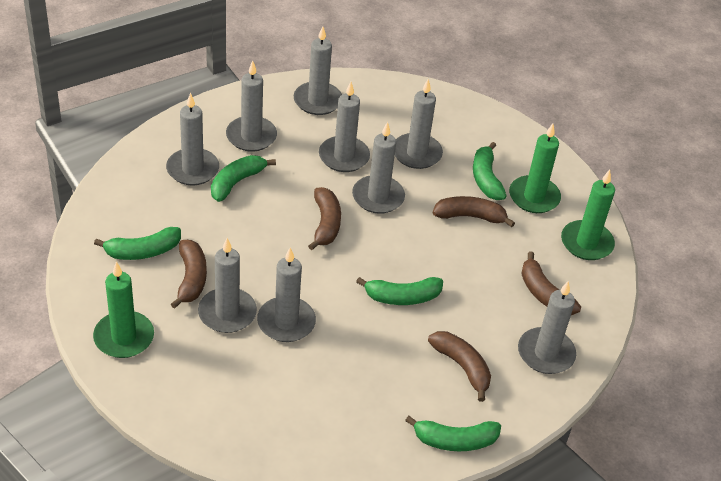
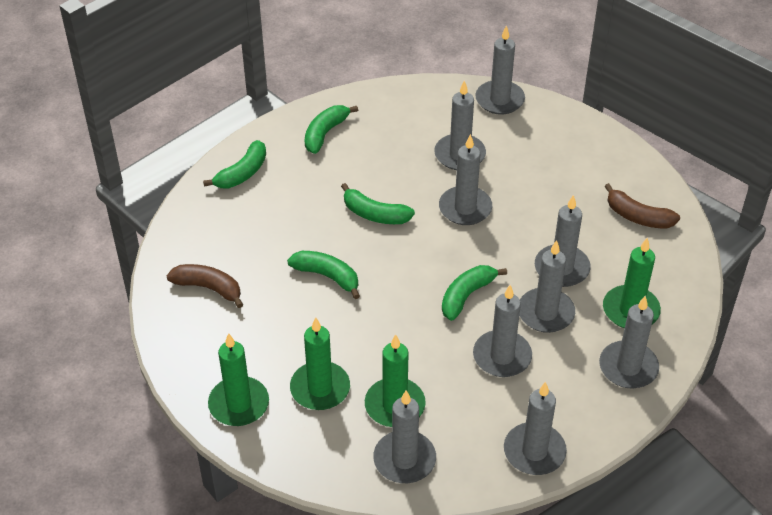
brown banana: [171,240,207,309] [308,187,341,250] [428,331,491,402] [433,196,515,227] [521,251,581,315] = 5 -> [167,264,243,308] [604,183,680,229] = 2
green candle: [93,262,154,358] [509,124,561,213] [561,170,615,260] = 3 -> [208,333,269,426] [290,317,350,410] [365,334,426,427] [603,238,661,328] = 4

